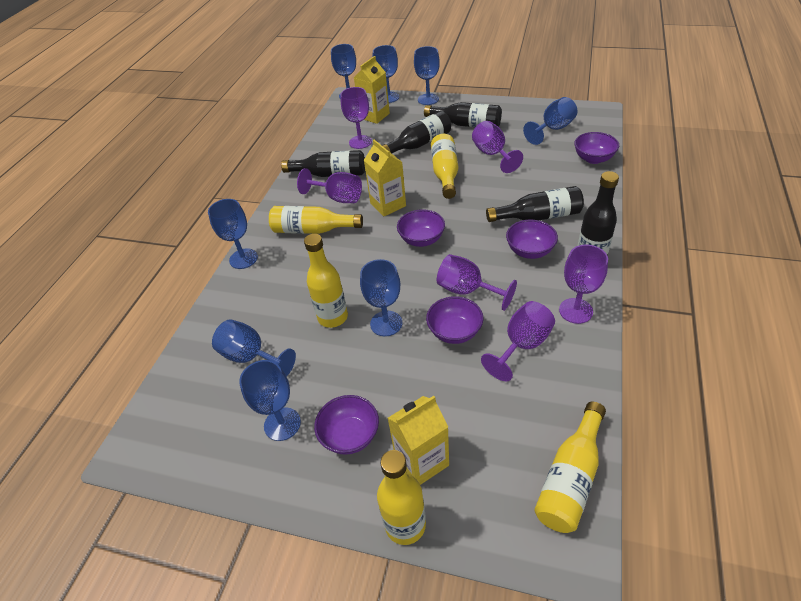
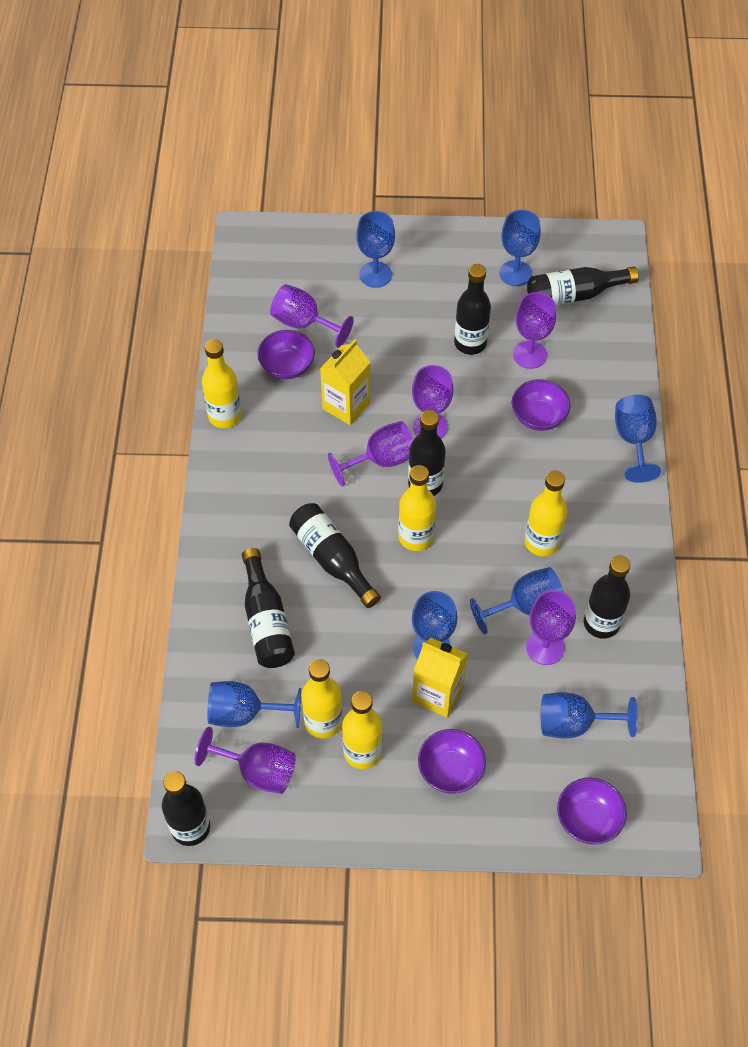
black bottle: [281,150,365,177] [382,111,451,153] [424,102,502,128] [486,186,584,222] [577,171,619,255] = 5 -> [162,771,210,846] [242,548,295,668] [289,503,381,608] [408,410,445,496] [454,264,491,355] [527,267,639,305] [584,555,630,639] = 7
blue goblet: [208,199,258,269] [212,319,296,377] [239,360,301,441] [331,44,356,99] [360,259,402,336] [373,45,399,103] [414,46,440,105] [523,97,578,145] = 8 -> [207,681,301,728] [356,211,395,288] [412,591,458,659] [470,567,564,634] [499,210,541,286] [541,692,638,739] [615,395,661,483] = 7
purple bowl: [314,395,379,455] [397,209,445,247] [426,296,483,344] [506,220,558,259] [574,132,619,164] = 5 -> [257,330,315,379] [418,729,486,794] [512,379,570,431] [557,778,627,845] = 4
yellow carton: [354,56,390,124] [364,140,406,216] [388,396,449,485] = 3 -> [320,340,370,425] [412,638,468,718] = 2

